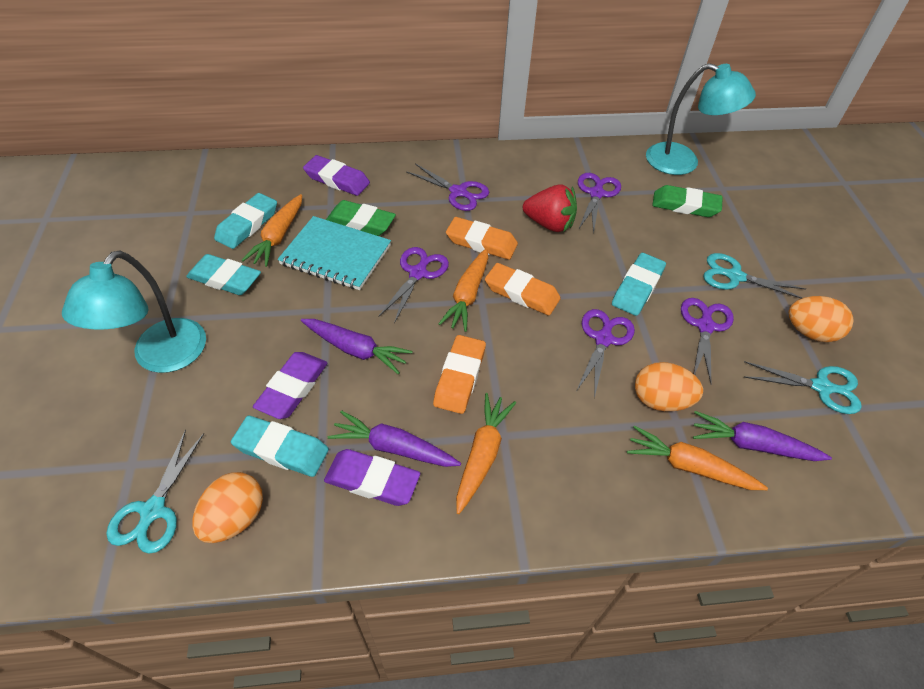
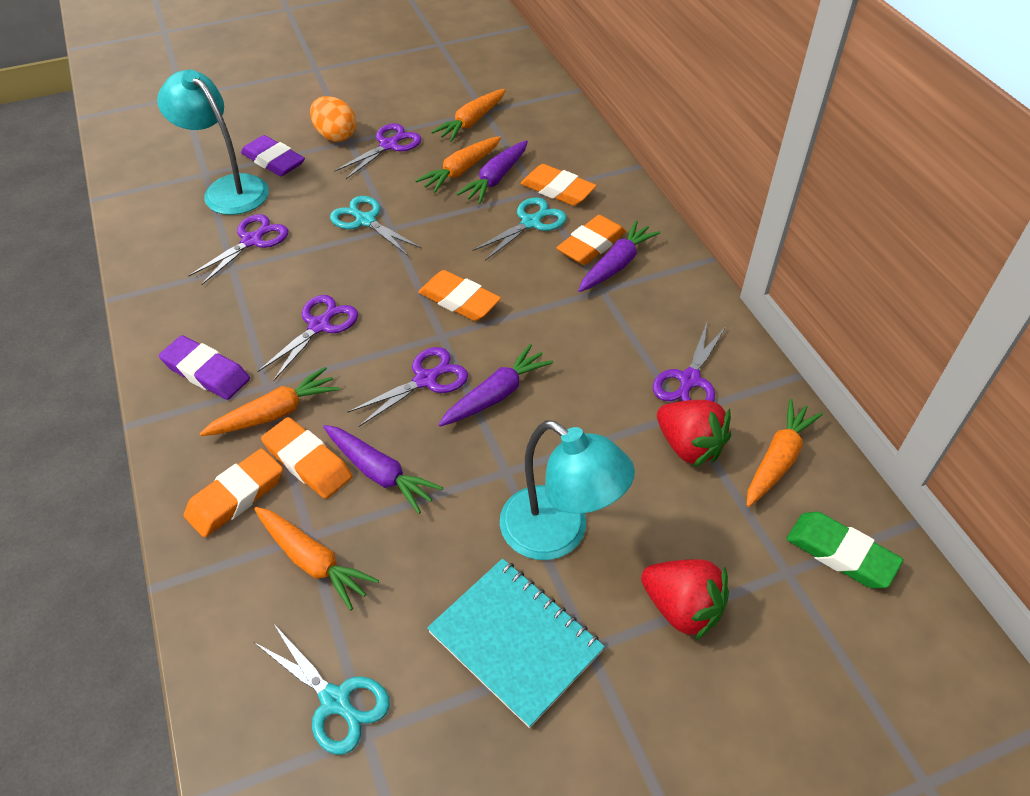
green eraser: [326,200,396,236] [652,185,723,217] = 2 -> [786,512,903,588] = 1
orange carrot: [242,194,302,267] [438,248,488,332] [456,393,516,514] [627,425,768,490] = 4 -> [199,367,340,436] [254,507,379,610] [415,136,501,193] [431,89,506,142] [747,399,823,507] = 5
orange egg: [193,472,263,543] [635,362,703,411] [789,296,853,342] = 3 -> [310,96,356,142] = 1
orange eraser: [433,335,486,414] [446,217,518,260] [485,263,561,316] = 3 -> [184,448,283,538] [261,417,353,499] [418,270,501,321] [520,164,597,206] [557,215,626,265] = 5
purple carrot: [301,319,413,374] [328,410,461,467] [693,411,832,461] = 3 -> [323,425,443,514] [438,344,554,427] [457,140,528,204] [578,220,661,292] = 4
purple eraser: [253,352,328,419] [303,155,370,196] [324,449,420,506] = 3 -> [159,335,250,400] [241,135,305,176] = 2
red strawberry: [523,184,577,232] = 1 -> [641,559,729,641] [657,400,731,467] = 2
turquoise eraser: [186,254,261,295] [214,193,277,249] [231,416,329,477] [612,253,666,316] = 4 -> none = 0

